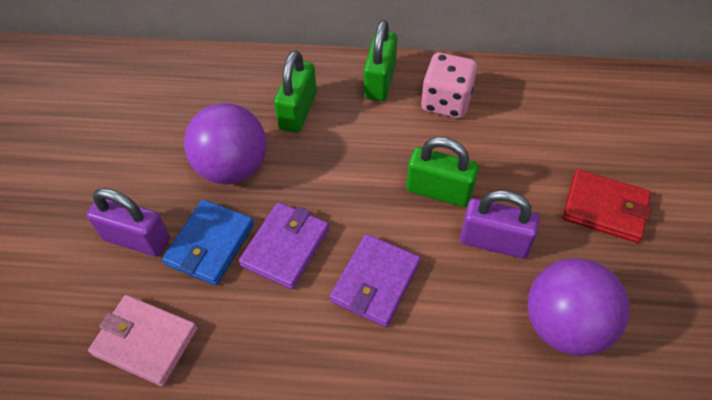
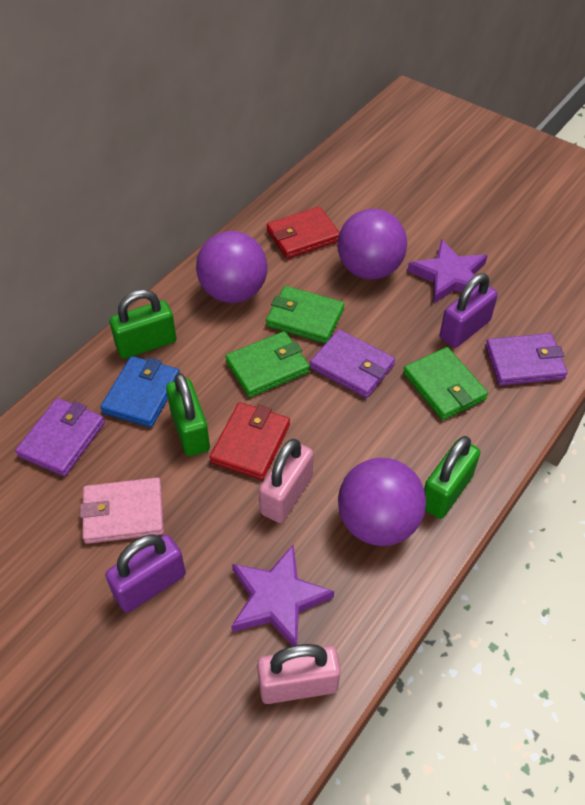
green wallet: none = 0 -> [225,331,310,397] [266,286,344,344] [403,347,488,420] = 3
pink dice: [421,52,477,118] = 1 -> none = 0
pink padlock: none = 0 -> [257,644,341,704] [259,439,314,523] = 2
purple ball: [184,103,267,184] [527,258,629,356] = 2 -> [196,231,267,303] [337,209,407,279] [338,458,426,546] = 3
purple star: none = 0 -> [231,544,334,646] [408,239,488,304] = 2
purple wallet: [239,202,329,289] [330,234,421,327] = 2 -> [15,398,105,476] [310,329,395,398] [485,333,568,386] = 3
red wallet: [562,170,652,243] = 1 -> [210,402,290,480] [267,207,340,259] = 2

